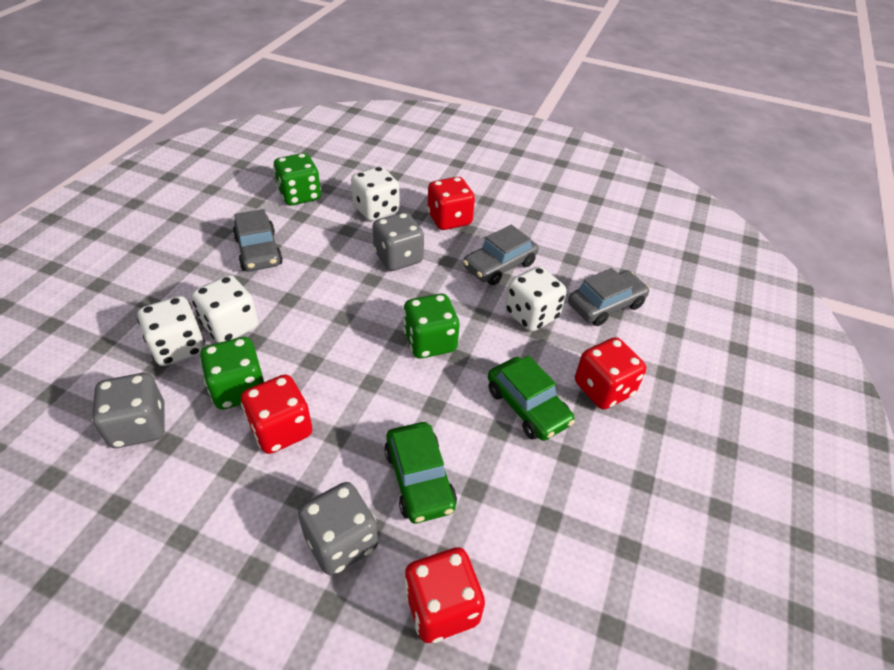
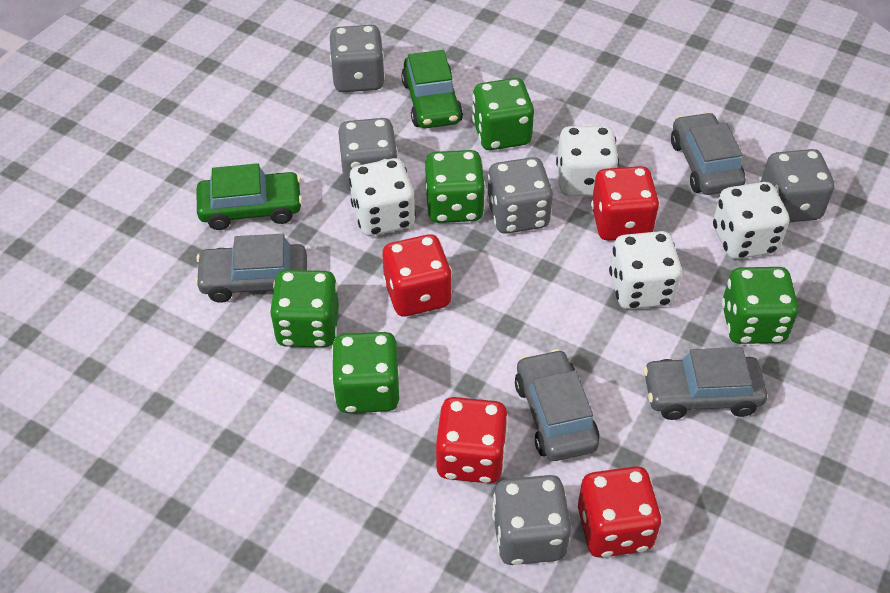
green dice: [200,337,264,410] [273,153,321,206] [403,294,459,359] = 3 -> [270,270,339,347] [332,332,399,413] [425,150,486,223] [472,78,534,150] [722,267,799,344] = 5
grey car: [233,209,283,271] [463,225,538,285] [568,268,650,326] = 3 -> [195,234,307,303] [515,349,600,461] [643,347,767,420] [671,112,746,195] = 4
grey dice: [92,373,165,448] [298,482,378,575] [372,212,424,271] = 3 -> [330,25,385,92] [338,118,398,190] [487,157,553,234] [492,475,571,565] [761,149,834,223] = 5

